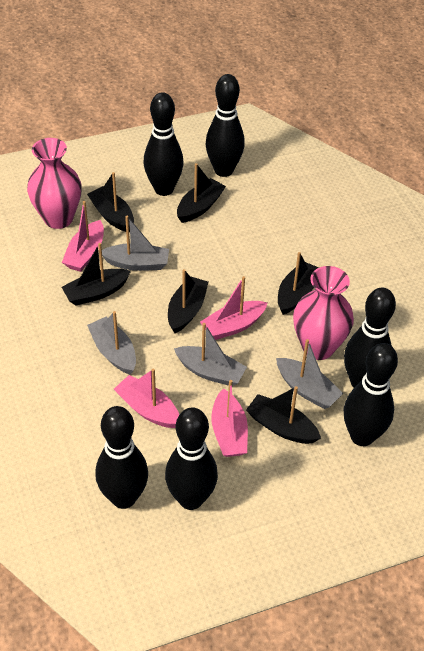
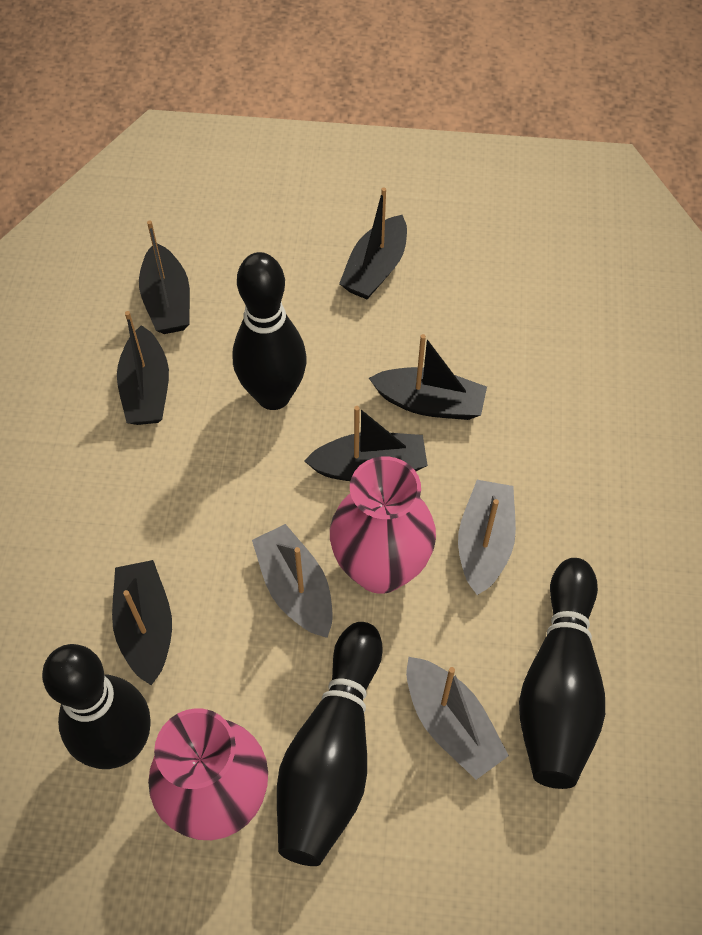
black bowling pin: [95,406,148,509] [143,92,184,196] [165,407,218,510] [205,74,245,177] [344,288,396,388] [344,343,398,446] = 6 -> [42,644,150,769] [233,252,307,410] [277,622,383,866] [519,558,605,789] = 4
grey boat: [87,311,136,375] [102,216,169,271] [174,323,247,386] [276,339,343,409] = 4 -> [252,524,333,638] [406,657,509,780] [458,480,516,595] = 3
pink boat: [62,201,104,272] [114,368,179,428] [200,276,267,340] [211,380,248,457] = 4 -> none = 0

